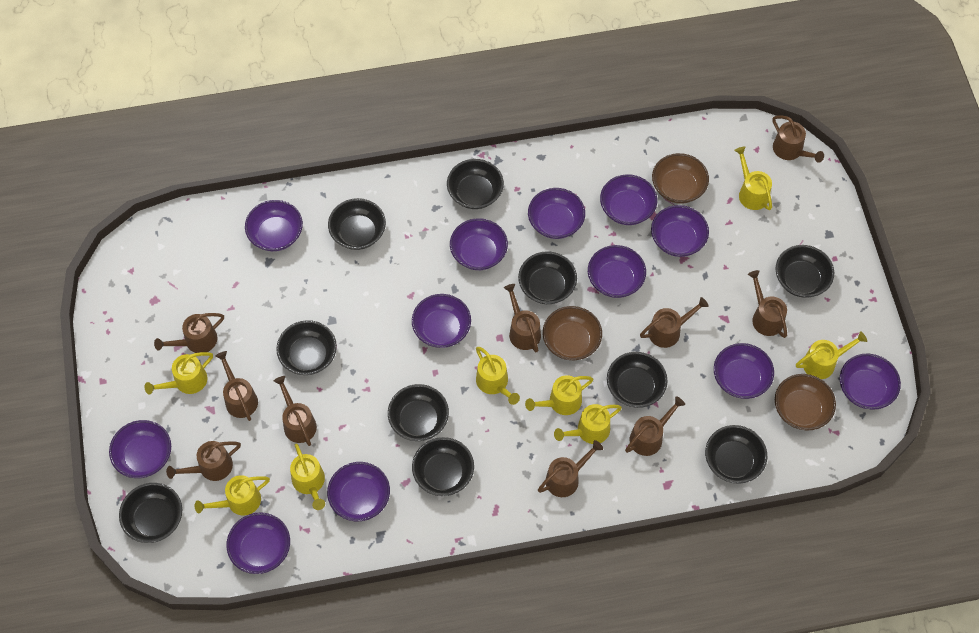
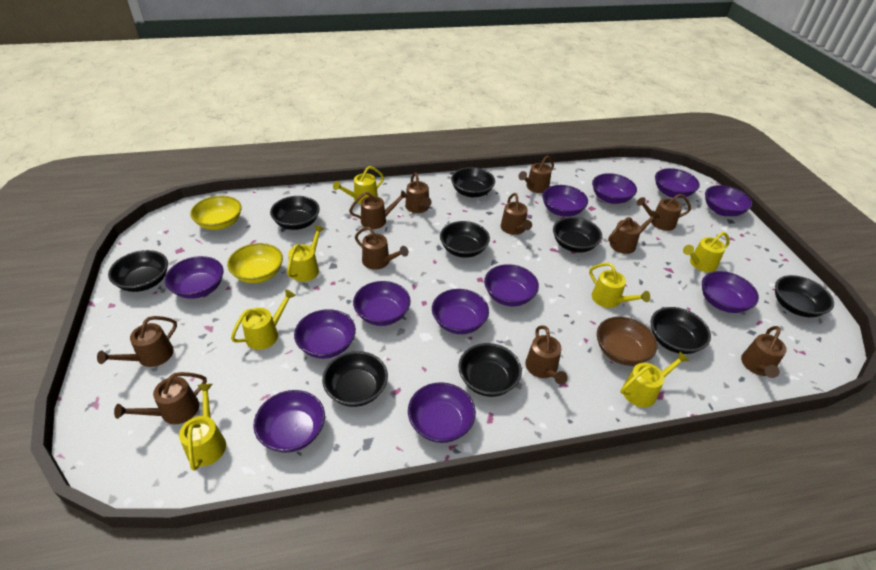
black bowl: [119,483,182,543] [276,320,337,375] [328,198,386,250] [388,384,449,441] [412,437,474,496] [447,159,504,209] [518,251,577,304] [607,352,668,408] [705,425,767,484] [776,245,834,298] = 10 -> [108,250,168,292] [270,196,320,230] [322,351,388,407] [440,221,490,258] [451,167,495,197] [458,343,522,397] [553,217,602,253] [651,307,711,354] [775,275,834,317] = 9
brown bowl: [543,306,602,360] [652,153,709,204] [775,374,836,430] = 3 -> [597,317,657,366] = 1
brown watering can: [154,313,224,353] [166,441,241,481] [216,351,258,421] [274,376,317,446] [504,284,541,352] [538,440,603,497] [625,396,685,456] [640,297,709,348] [748,270,787,338] [772,115,824,163] = 10 -> [97,316,177,367] [114,372,207,424] [349,190,408,229] [355,227,408,270] [405,172,432,213] [501,193,532,235] [518,156,554,193] [525,325,568,384] [608,211,660,254] [637,194,691,231] [741,326,787,378] = 11
yellow bowl: none = 0 -> [190,196,242,230] [227,243,283,283] = 2
yellow watering can: [145,352,213,394] [194,475,270,516] [290,443,325,510] [476,347,520,405] [525,375,593,415] [554,404,622,444] [734,147,772,210] [796,331,867,379] = 8 -> [179,384,226,471] [231,289,296,350] [287,225,324,282] [333,166,384,204] [589,263,650,308] [620,352,689,407] [683,232,730,272] = 7

